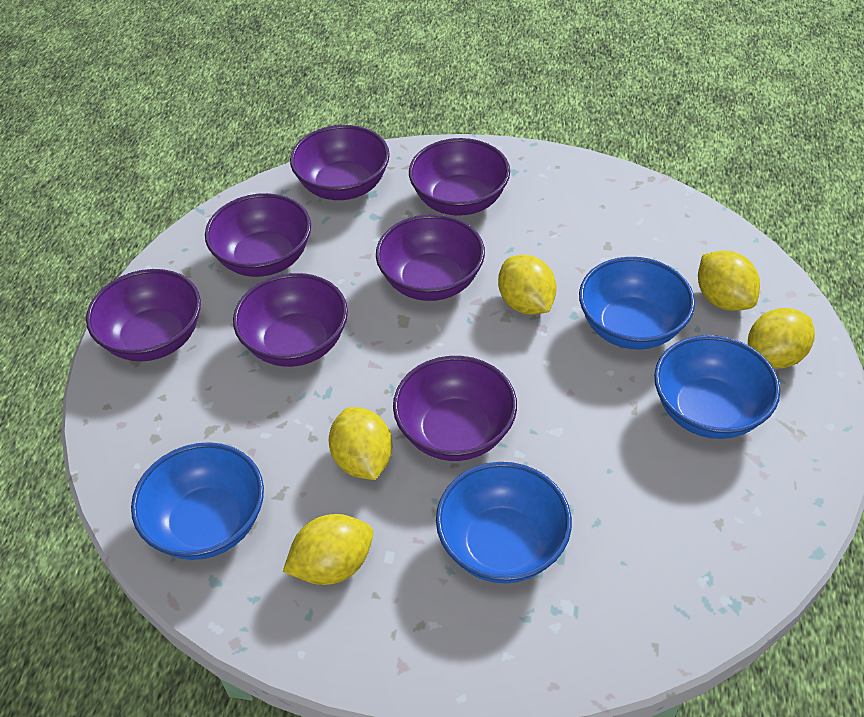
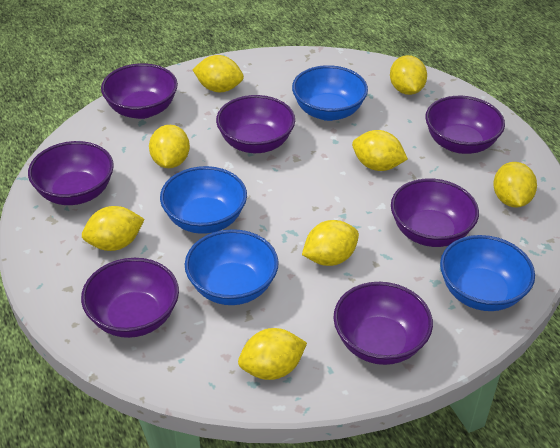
yellow lemon: [283,514,373,585] [329,407,392,480] [498,255,557,315] [698,251,760,311] [748,308,815,369] = 5 -> [82,206,145,251] [149,125,190,168] [192,55,244,92] [238,328,307,380] [302,220,359,266] [352,130,408,171] [390,55,427,95] [493,162,537,208] = 8

